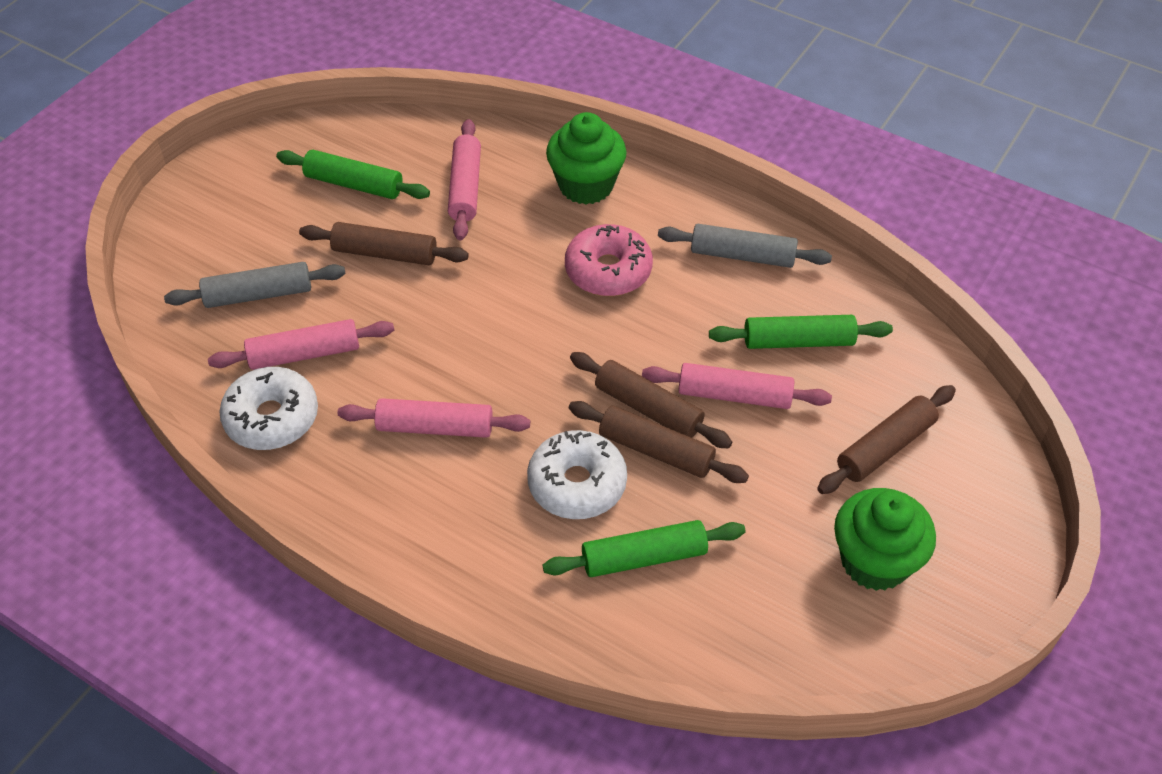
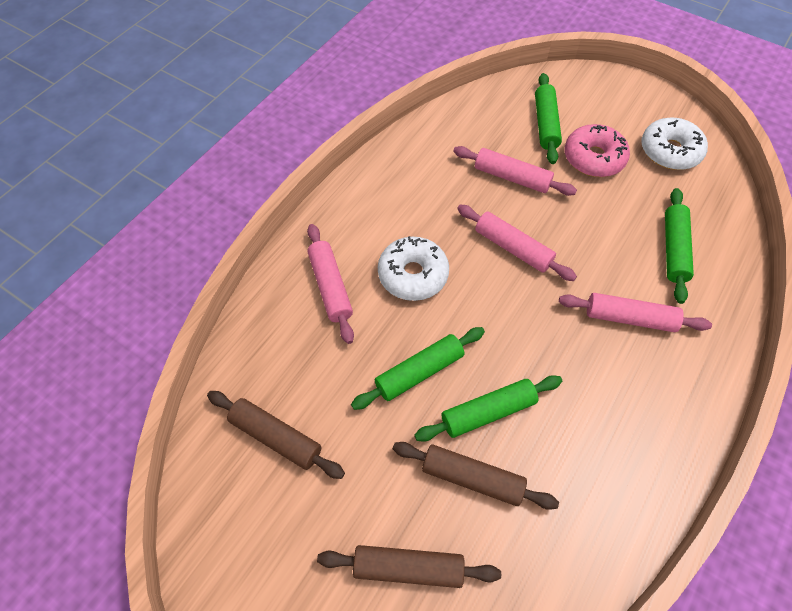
brown rolling pin: [299,222,469,265] [569,401,749,483] [570,352,732,448] [817,385,956,494] = 4 -> [207,391,345,479] [317,545,501,588] [393,442,559,510] = 3
green cupcake: [546,112,627,204] [834,488,936,591] = 2 -> none = 0
green rolling pin: [276,150,430,199] [543,520,746,577] [709,315,893,349] = 3 -> [351,327,485,410] [414,375,562,442] [535,73,562,164] [665,188,694,304] = 4
grey rolling pin: [164,262,346,308] [658,224,832,268] = 2 -> none = 0

